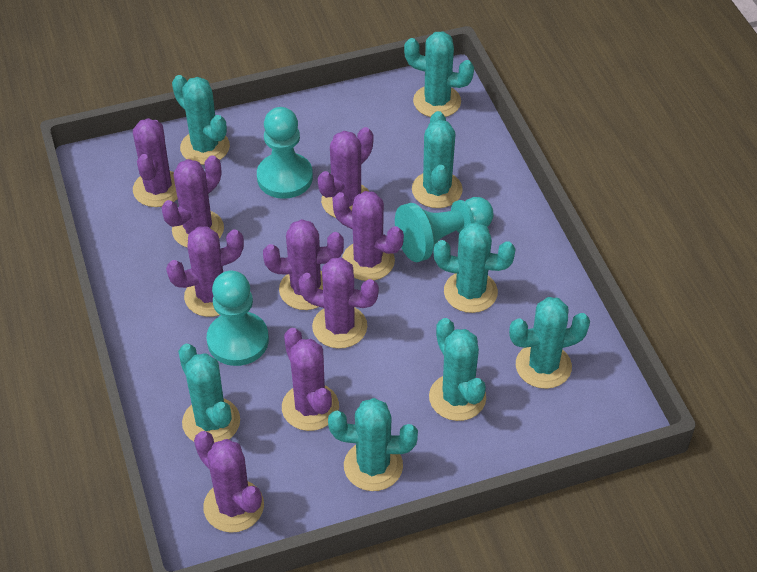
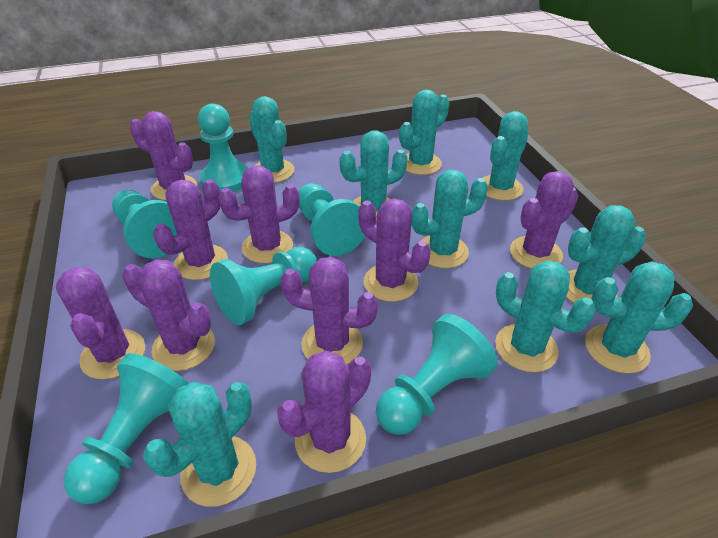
turquoise cactus: [172,75,230,165] [178,344,240,443] [328,398,418,491] [404,31,474,117] [412,111,463,208] [429,318,486,421] [434,222,516,313] [509,297,590,389] = 8 -> [143,382,256,507] [249,96,294,183] [339,130,408,221] [399,90,450,175] [412,170,488,268] [483,111,529,201] [495,260,596,372] [566,205,646,303] [585,261,693,374] = 9
turquoise pawn: [207,271,269,366] [257,107,313,199] [395,197,494,262] = 3 -> [64,353,189,504] [112,190,177,258] [198,103,248,192] [210,247,317,325] [299,183,365,256] [376,314,498,435] = 6

